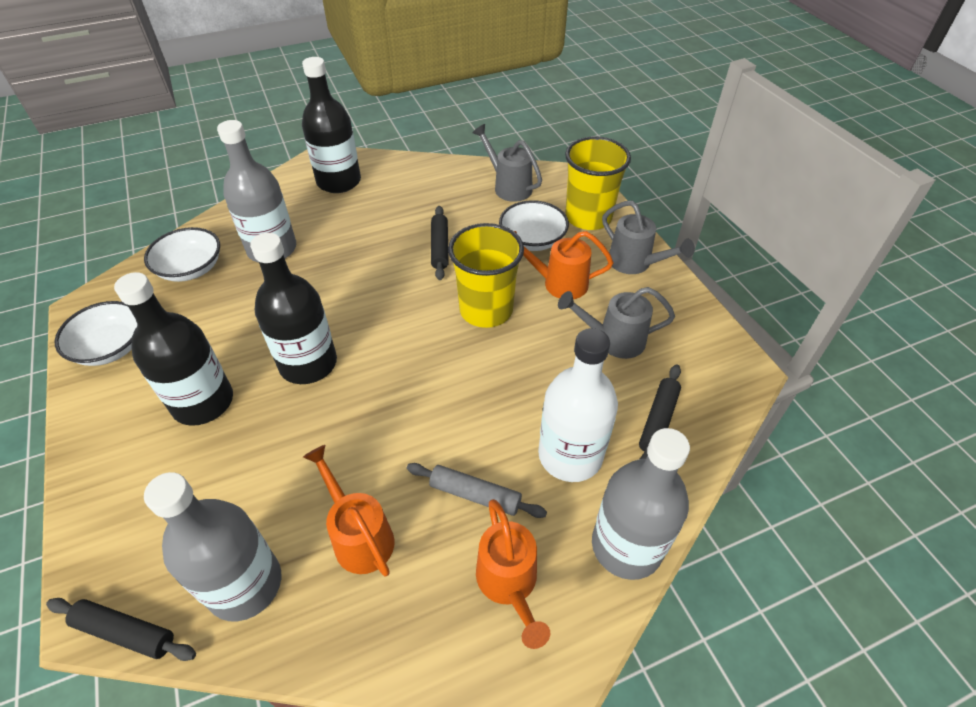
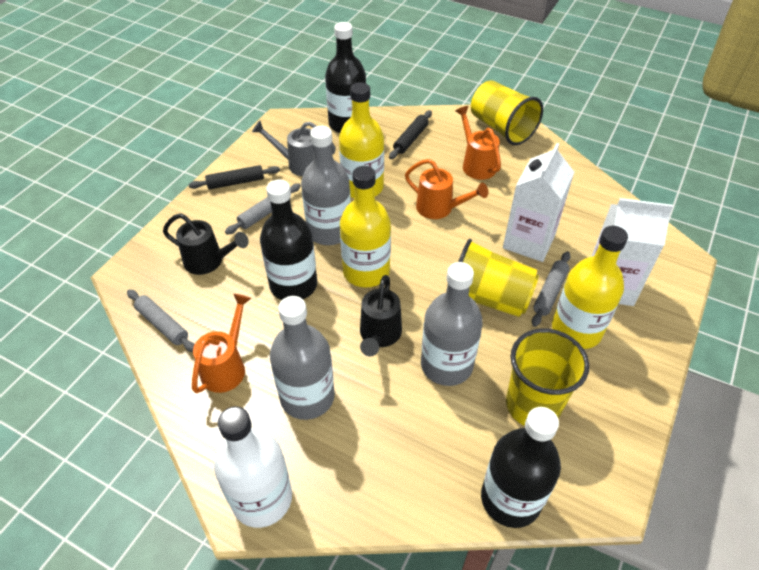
black rolling pin: [46,598,196,661] [431,206,449,280] [639,364,681,459] = 3 -> [188,165,280,189] [389,110,432,159] = 2
black watering can: none = 0 -> [163,213,249,275] [360,275,402,356] = 2
grey rolling pin: [407,463,547,518] = 1 -> [127,290,195,352] [225,183,301,234] [532,251,570,327] = 3
grey watering can: [472,124,542,202] [558,287,675,359] [602,201,695,274] = 3 -> [252,121,336,176] = 1
white bowl: [55,301,137,366] [144,227,220,282] [499,200,569,251] = 3 -> none = 0
white carton: none = 0 -> [503,143,574,262] [591,198,673,306] = 2
yellow bottle: none = 0 -> [339,82,384,198] [340,166,391,288] [552,226,628,349] = 3
yellow cup: [448,223,524,328] [565,137,631,230] = 2 -> [458,239,539,317] [471,80,543,145] [506,328,589,426] = 3

